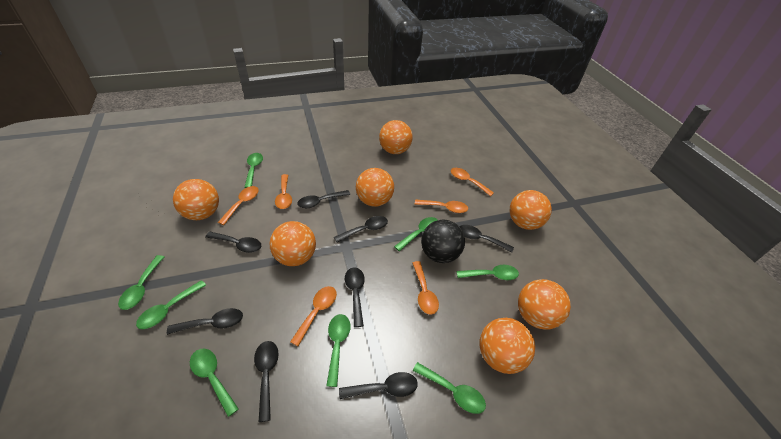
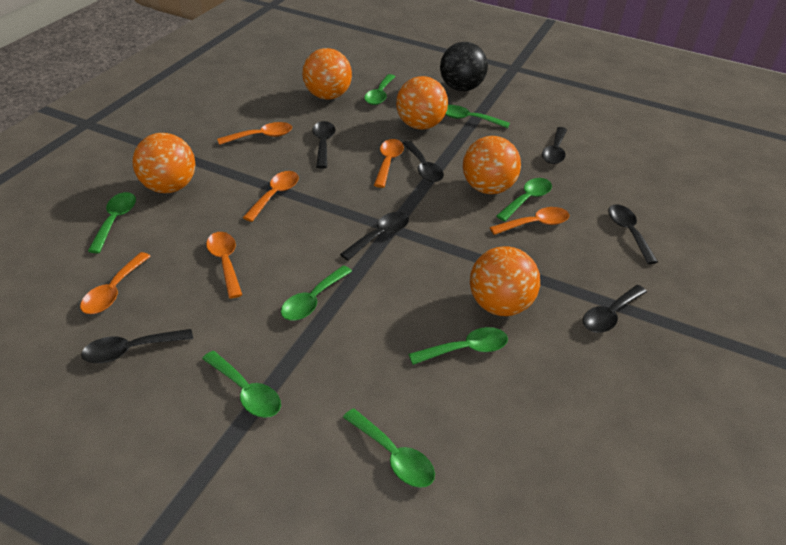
black spoon: [167,308,243,335] [205,232,261,253] [254,341,279,422] [297,190,350,208] [334,216,388,243] [339,372,418,399] [345,267,365,327] [459,225,514,253] = 8 -> [81,329,193,363] [312,121,335,168] [340,212,409,260] [403,141,444,182] [542,127,567,164] [583,285,647,333] [608,204,658,264] = 7
orange ball: [173,179,219,220] [270,221,316,266] [356,168,394,207] [379,120,413,154] [479,318,535,374] [510,190,552,230] [518,279,571,330] = 7 -> [132,133,195,193] [302,48,352,100] [396,76,448,130] [463,136,521,194] [470,246,540,316] = 5

